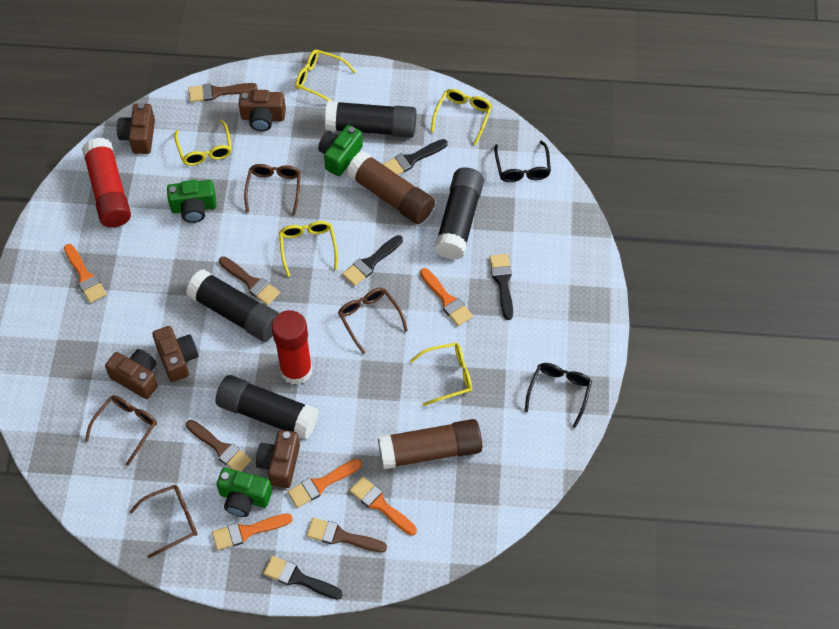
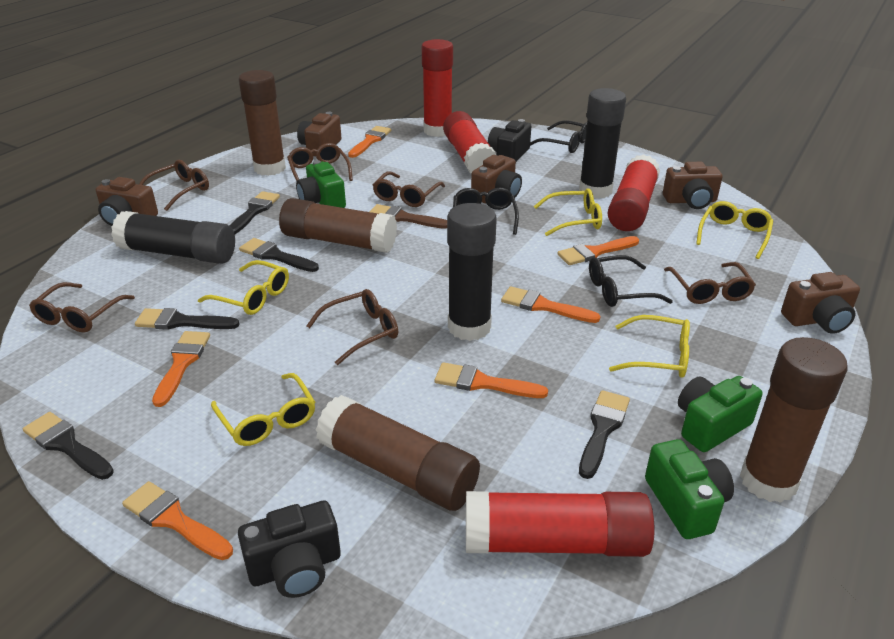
black brush: [263,556,343,600] [342,235,403,286] [383,139,448,175] [489,254,513,320] = 4 -> [23,412,114,480] [135,308,239,330] [229,191,280,234] [239,238,319,272] [579,390,630,479] = 5
black camera: none = 0 -> [238,500,341,598] [488,119,531,162] = 2
black glasses: [494,141,551,182] [524,363,592,428] = 2 -> [453,188,519,235] [530,120,587,153] [589,255,673,307] = 3
black glue stick: [186,269,279,342] [216,375,319,439] [325,101,417,138] [434,167,484,260] = 4 -> [111,211,235,264] [447,203,497,341] [579,88,626,199] = 3
brown brush: [186,420,251,471] [188,83,258,102] [219,257,280,305] [306,518,387,552] = 4 -> [370,204,447,229] = 1
brown glasses: [85,395,157,466] [130,485,197,558] [244,164,301,215] [338,288,408,354] = 4 -> [29,282,135,332] [139,160,209,211] [287,143,353,181] [306,289,398,365] [373,171,445,207] [664,262,756,304] = 6
brown glue stick: [346,151,435,224] [378,419,482,470] = 2 -> [239,70,286,176] [279,198,397,253] [316,395,480,511] [740,337,848,503] = 4
orange brush: [64,244,107,303] [212,513,293,550] [287,459,362,508] [349,477,417,536] [420,268,473,326] = 5 -> [122,481,233,560] [152,331,210,407] [348,126,391,158] [435,362,548,398] [501,286,601,323] [557,236,639,265] = 6
red glue stick: [82,138,131,227] [272,310,312,385] = 2 -> [422,39,453,137] [443,111,496,174] [466,491,655,557] [608,154,660,231] = 4

